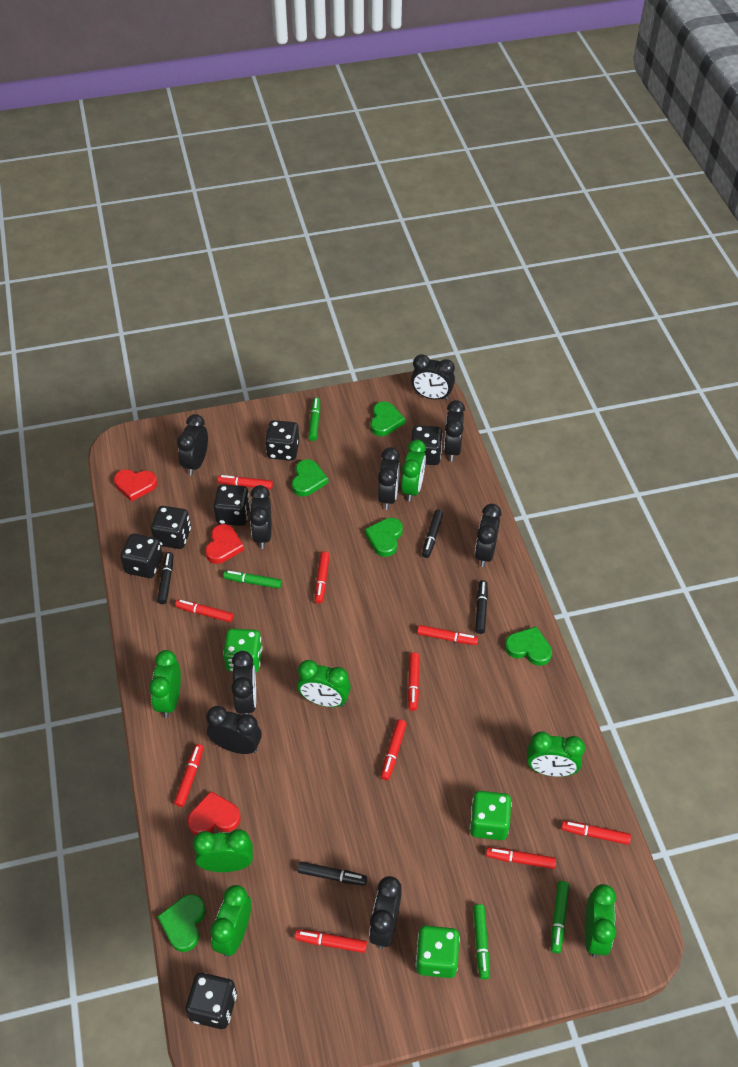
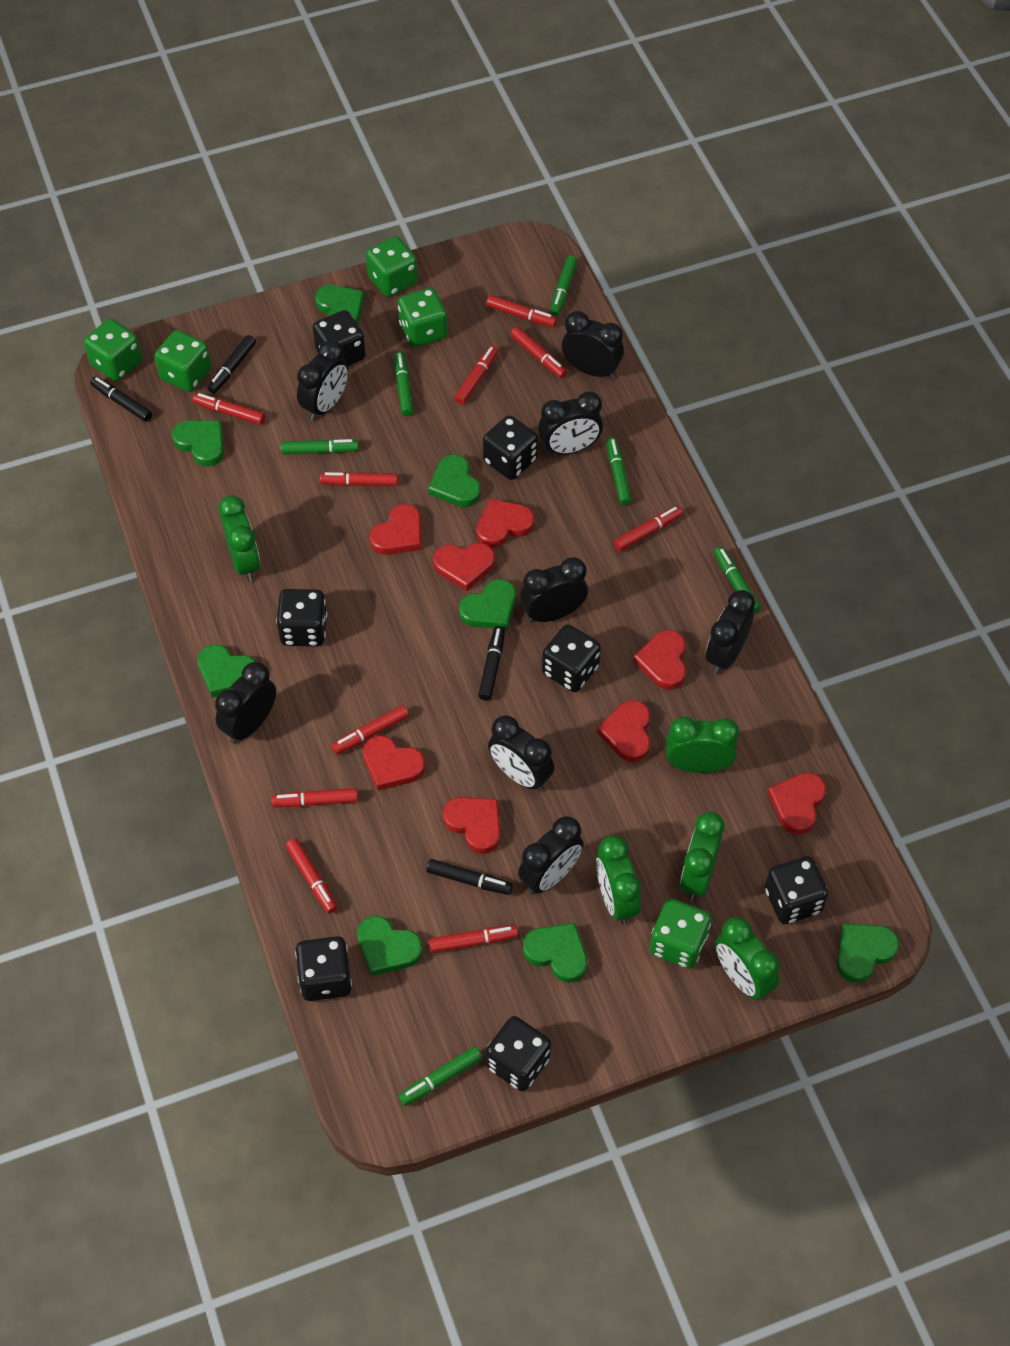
black clock: [177,414,208,475] [206,706,262,754] [231,651,256,714] [249,485,271,549] [369,876,402,949] [378,447,400,510] [411,354,455,400] [444,400,465,461] [475,504,501,567] = 9 -> [215,662,276,744] [297,340,349,421] [488,715,554,791] [518,816,584,894] [520,557,588,623] [538,391,603,455] [562,311,624,379] [706,590,755,674] = 8
black dice: [120,533,163,578] [151,506,191,549] [185,973,237,1029] [214,484,250,526] [265,420,299,460] [411,425,443,465] = 6 -> [276,589,327,646] [295,936,352,1001] [313,310,366,366] [483,415,538,480] [486,1016,551,1091] [542,624,601,692] [765,856,828,924] = 7
green clock: [149,650,181,718] [193,829,253,872] [210,885,251,957] [297,660,351,707] [401,439,426,501] [527,731,585,777] [585,884,616,958] = 7 -> [219,496,260,581] [596,836,641,925] [666,716,739,773] [680,812,724,901] [715,917,780,1001] = 5
green dice: [223,629,263,673] [416,926,460,978] [470,791,512,840] = 3 -> [84,319,142,381] [154,330,211,392] [366,236,418,297] [398,288,448,347] [650,898,711,969] = 5
green heart: [157,894,206,952] [292,459,328,496] [365,518,403,557] [371,402,405,436] [505,626,552,666] = 5 -> [172,421,224,467] [197,644,255,697] [315,285,364,325] [357,916,423,976] [428,454,481,507] [459,579,516,630] [523,923,587,983] [837,924,899,983] = 8
green marker: [223,571,282,589] [308,398,320,441] [473,904,490,980] [551,881,569,953] = 4 -> [281,439,359,454] [394,351,413,416] [398,1046,482,1106] [550,256,578,316] [606,438,632,505] [714,547,761,614] = 6
red heart: [114,469,157,502] [187,791,241,835] [205,524,244,564] = 3 -> [363,735,425,790] [370,504,421,555] [433,543,495,591] [443,797,500,854] [476,499,534,548] [597,700,650,762] [633,630,686,690] [768,772,826,835] = 8

